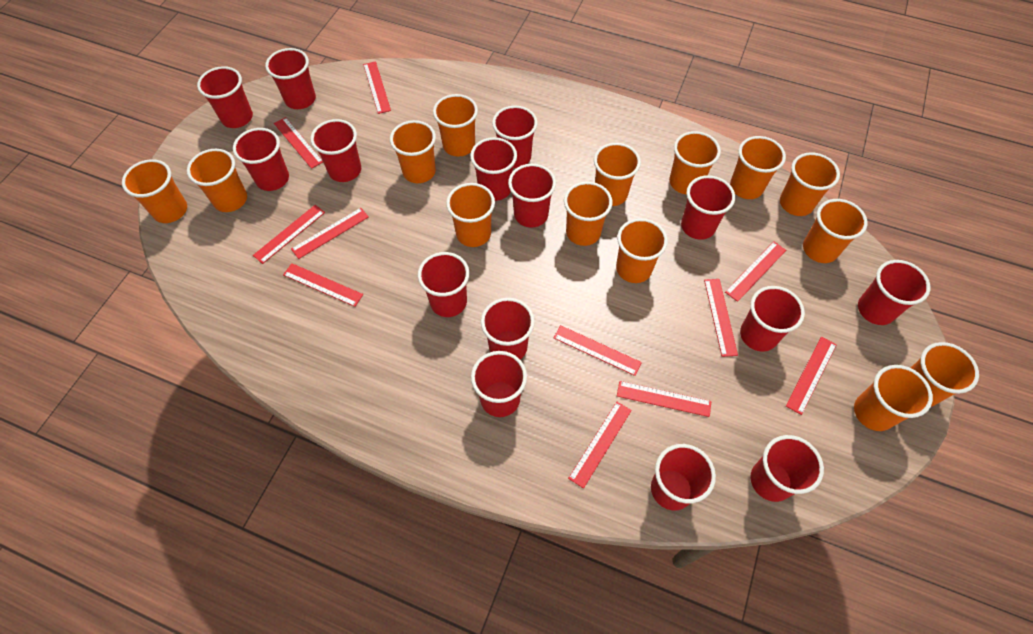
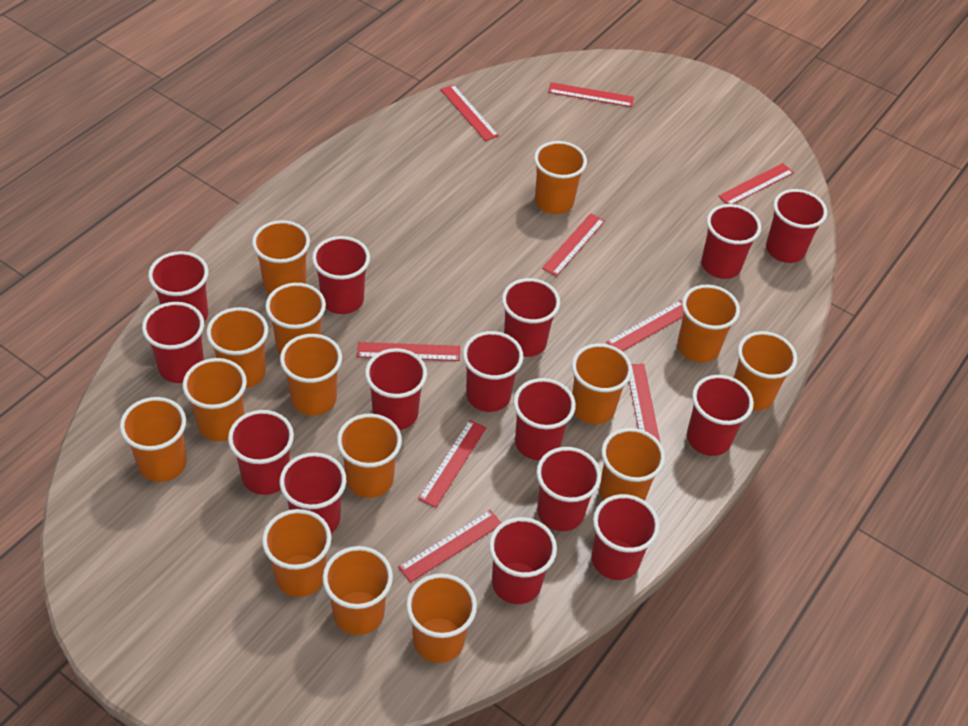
orange cup: [122,159,187,223] [187,149,247,212] [390,120,436,183] [433,94,478,157] [446,183,495,247] [564,181,612,246] [594,143,641,206] [616,218,668,283] [669,131,721,194] [730,136,786,199] [780,152,840,216] [803,199,868,263] [854,365,933,431] [911,342,979,407] = 14 -> [120,397,187,482] [182,358,247,441] [206,307,268,388] [252,220,310,294] [262,509,332,597] [265,283,326,355] [280,334,342,416] [323,546,393,635] [337,413,402,498] [406,573,477,663] [534,141,587,214] [572,343,632,424] [599,428,665,501] [677,285,740,363] [734,331,797,411] = 15
red ruler: [253,205,325,264] [274,117,323,169] [283,263,363,307] [291,208,369,259] [363,61,391,114] [554,325,642,376] [568,402,632,488] [617,381,711,417] [704,279,738,357] [725,242,786,302] [786,337,837,415] = 11 -> [357,342,460,361] [398,510,501,583] [418,420,486,508] [440,84,499,141] [542,213,605,276] [548,82,634,107] [606,300,683,351] [629,364,660,442] [718,163,794,204] = 9

